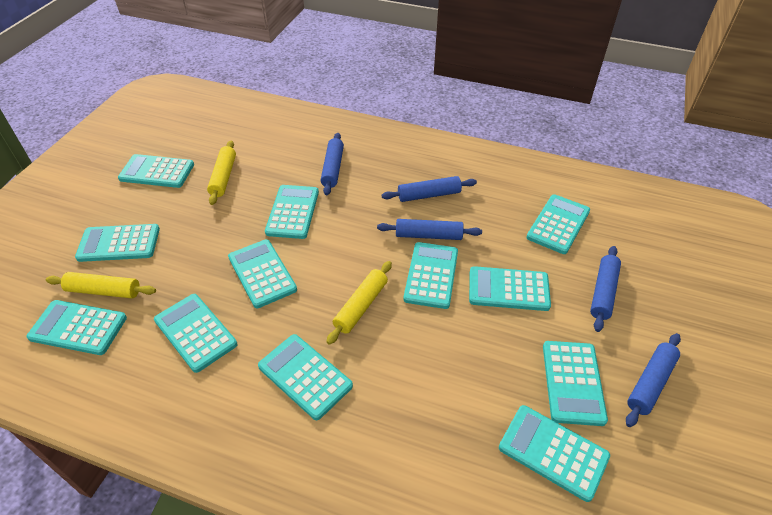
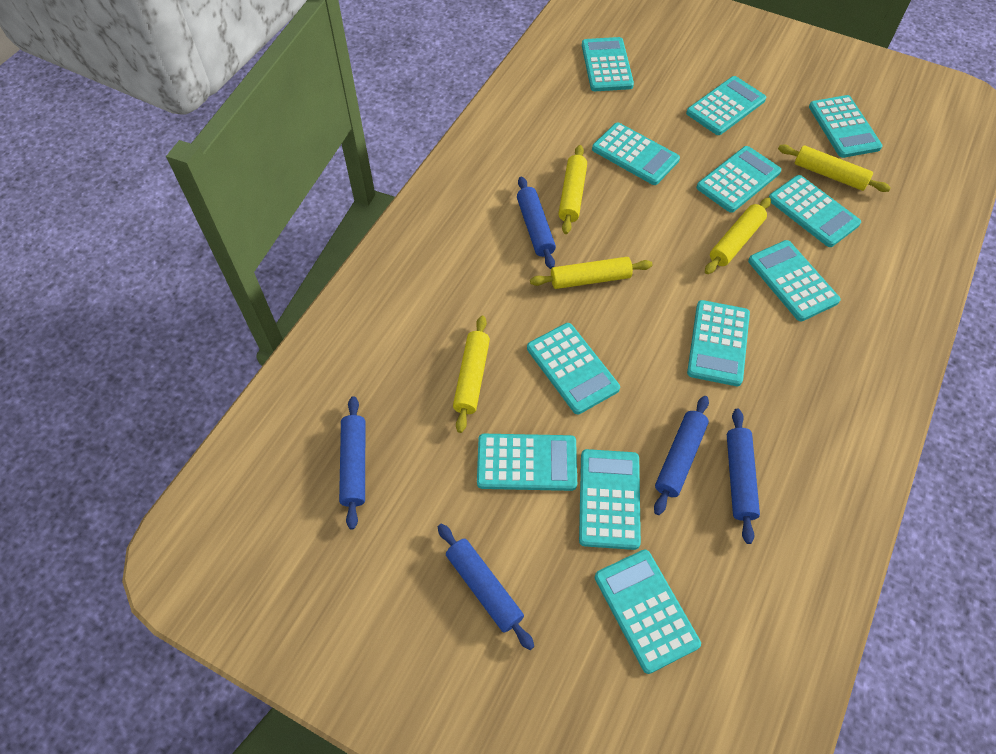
yellow rolling pin: [46,272,156,298] [207,140,236,205] [326,261,392,345] = 3 -> [453,316,490,433] [530,257,653,289] [558,145,587,234] [705,198,771,274] [778,144,891,192] = 5

